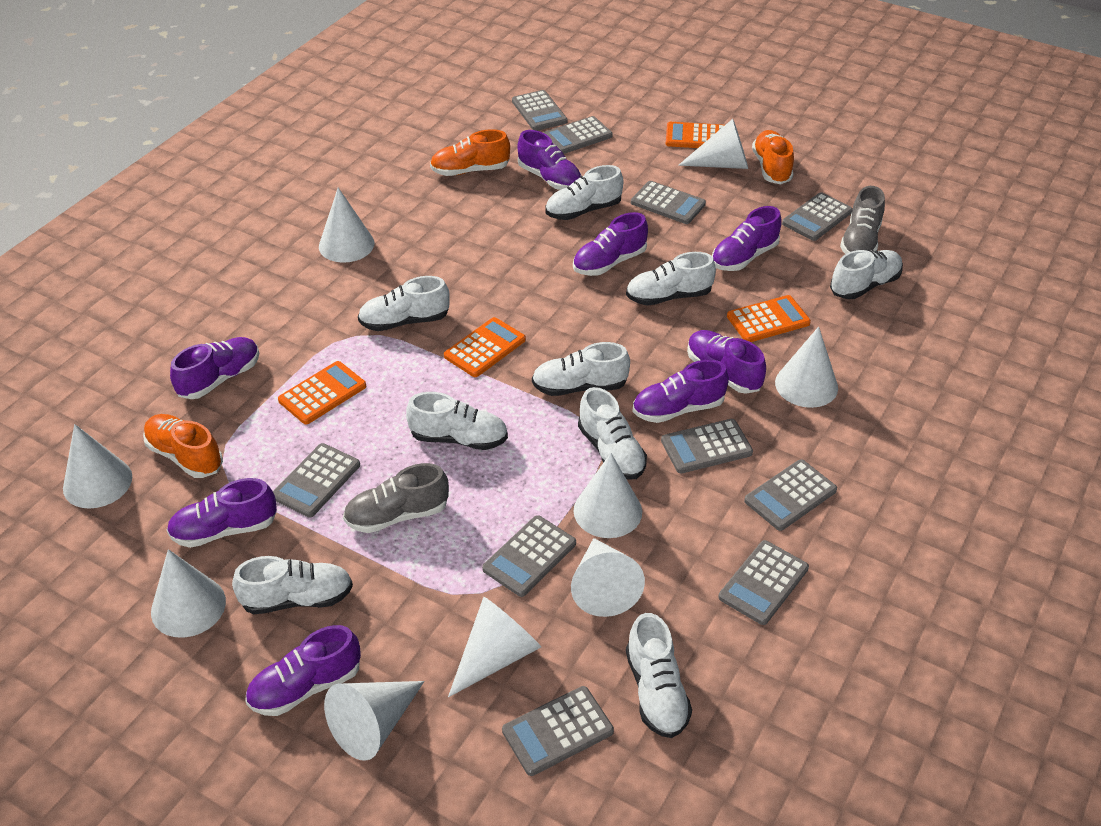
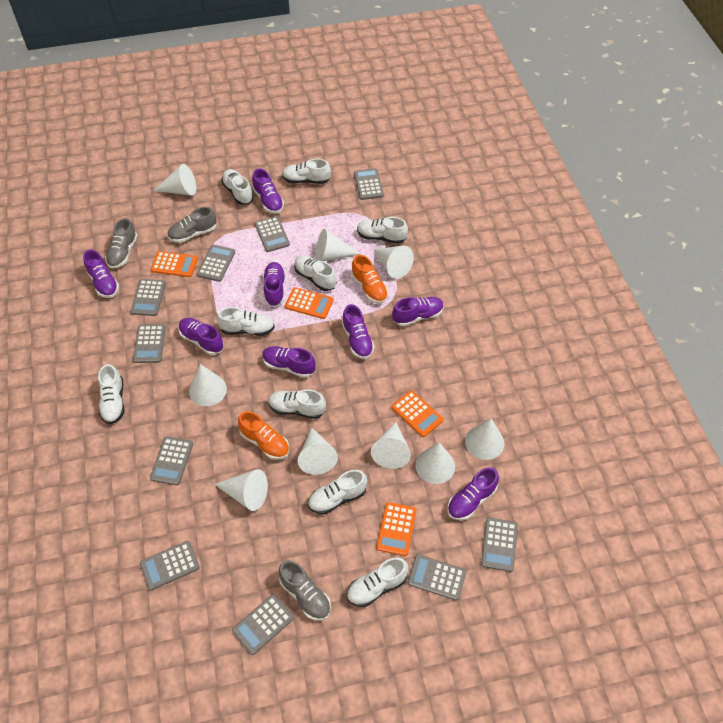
grey shoe: [343,463,449,533] [840,186,885,254] = 2 -> [105,218,138,269] [167,207,217,243] [279,560,331,621] = 3
orange shoe: [143,414,223,478] [430,129,510,176] [752,130,794,184] = 3 -> [238,411,289,460] [351,255,388,304] = 2

